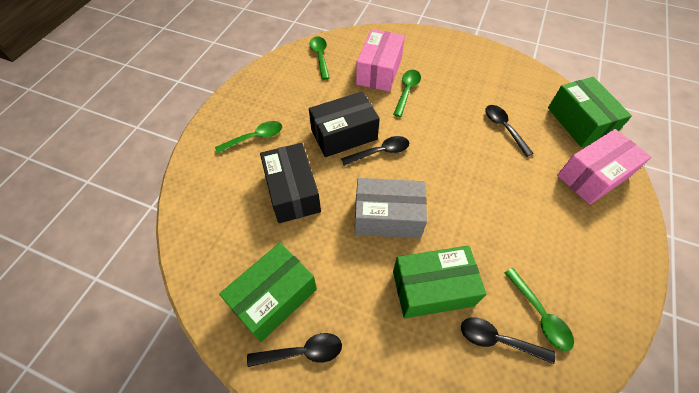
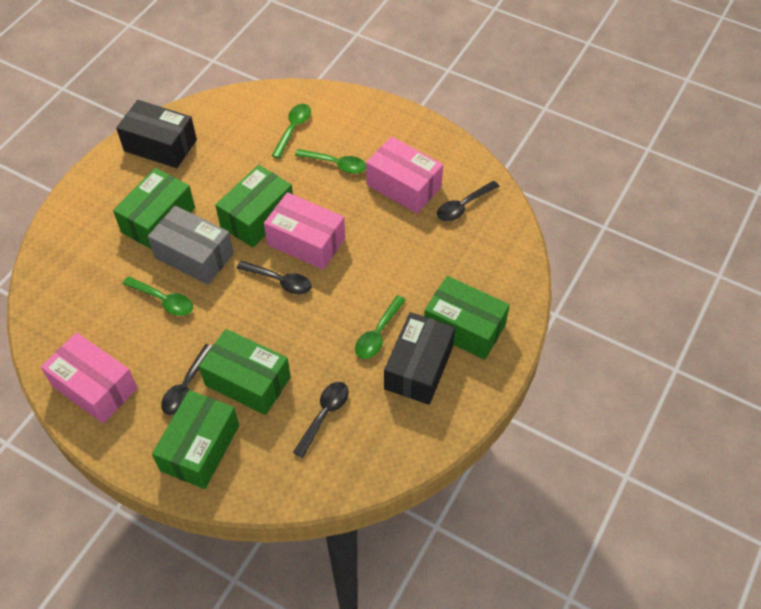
green box: [219,243,317,342] [393,246,486,318] [548,77,632,147] = 3 -> [113,168,195,249] [152,390,239,489] [199,329,291,415] [215,165,293,248] [424,276,510,360] = 5
pink box: [356,29,405,92] [557,129,651,205] = 2 -> [41,333,137,423] [264,192,345,270] [366,136,443,214] = 3

